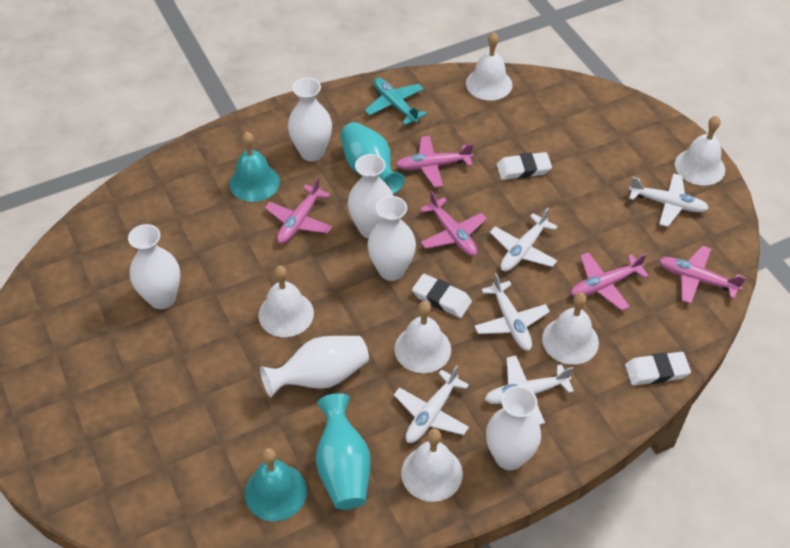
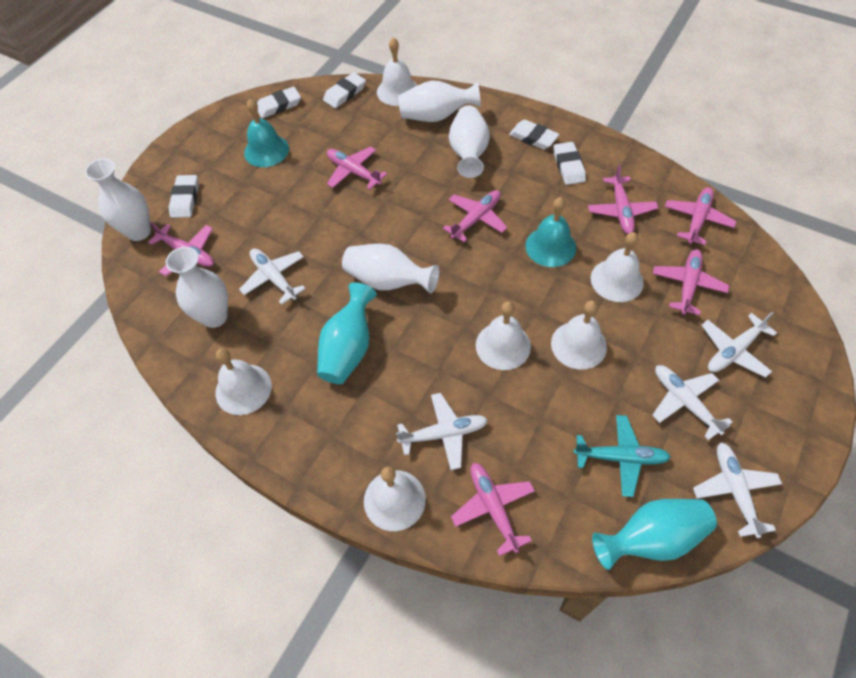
pink plane: [265,177,332,244] [396,136,473,188] [420,191,487,256] [571,252,649,311] [659,246,746,304] = 5 -> [148,222,214,276] [327,146,387,190] [443,190,507,242] [451,463,535,556] [588,165,658,234] [653,249,729,315] [665,187,736,245] = 7
white eraser: [412,274,472,318] [497,152,552,180] [625,352,691,386] = 3 -> [169,175,199,218] [257,87,301,118] [323,72,366,108] [509,120,559,149] [553,142,586,185] = 5
white vase: [128,224,180,309] [260,336,369,397] [288,78,332,161] [348,154,393,238] [367,196,416,281] [486,386,541,470] = 6 -> [85,158,151,241] [166,247,228,328] [342,244,439,294] [398,81,481,122] [449,105,490,178] = 5

